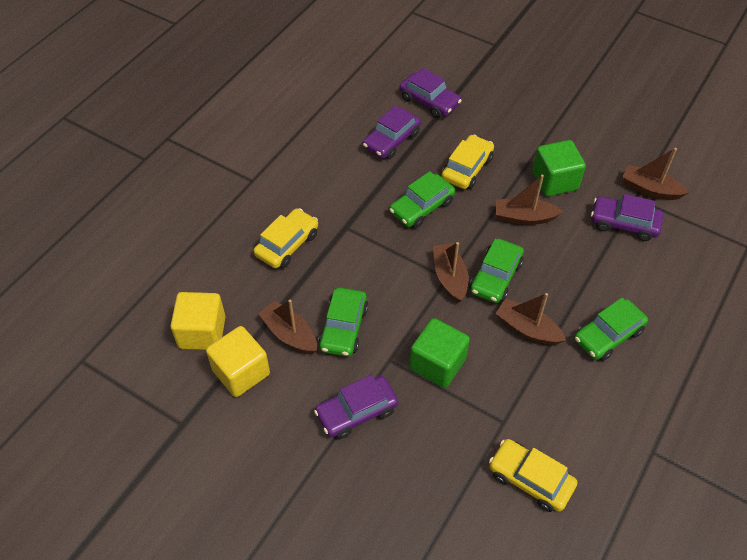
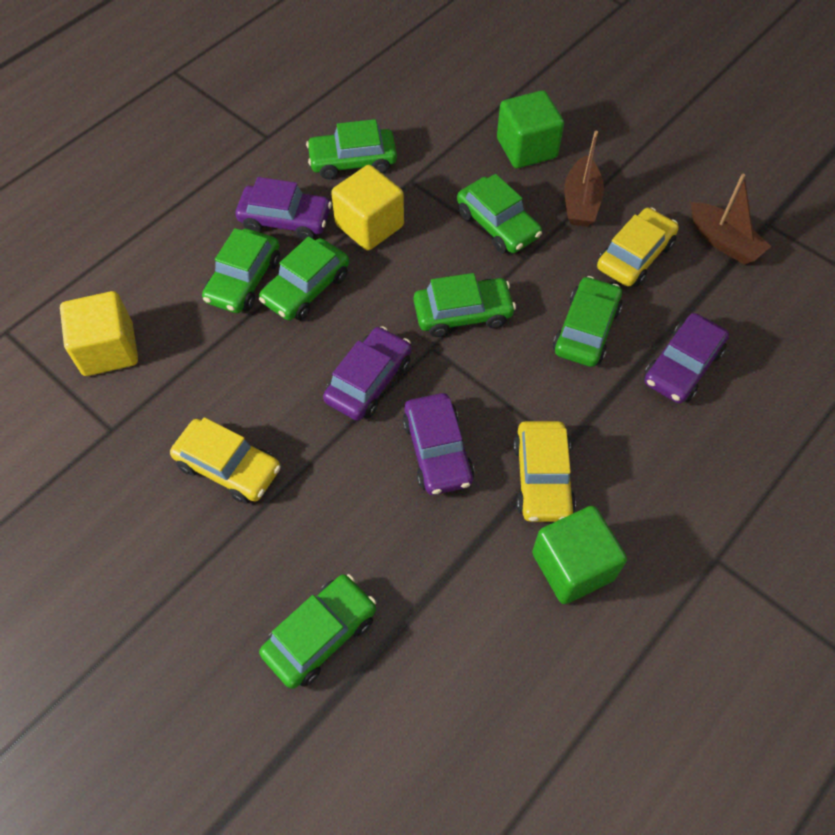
brown boat: [258,299,317,354] [433,242,468,303] [495,293,566,345] [496,175,563,225] [622,148,689,200] = 5 -> [564,131,604,226] [691,174,771,265] = 2
green car: [318,287,368,357] [389,171,455,228] [470,239,524,303] [574,298,648,361] = 4 -> [202,228,280,313] [259,236,349,321] [259,574,376,689] [306,119,397,179] [414,273,516,337] [457,174,542,254] [553,276,622,367] = 7

